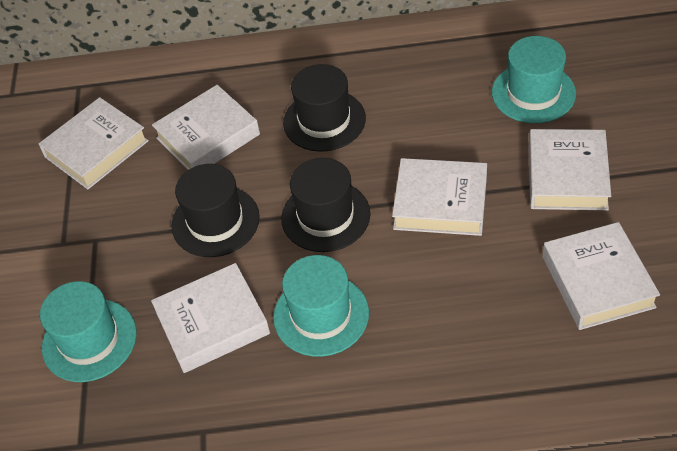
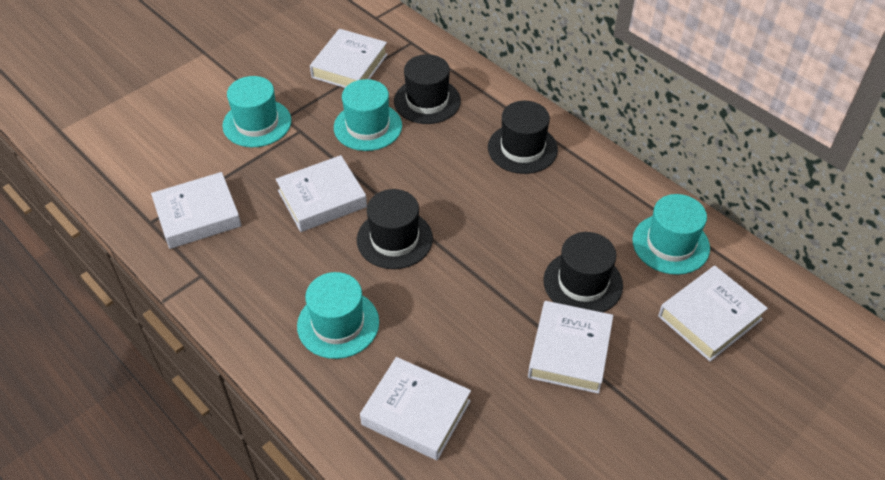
black hat: [172,164,260,257] [281,158,371,252] [283,64,366,152] = 3 -> [357,189,433,269] [394,54,461,124] [488,101,558,174] [543,232,623,312] = 4
turquoise hat: [40,281,137,382] [273,255,369,357] [492,36,576,123] = 3 -> [222,76,291,147] [297,272,379,359] [334,79,402,151] [632,194,710,275] = 4

